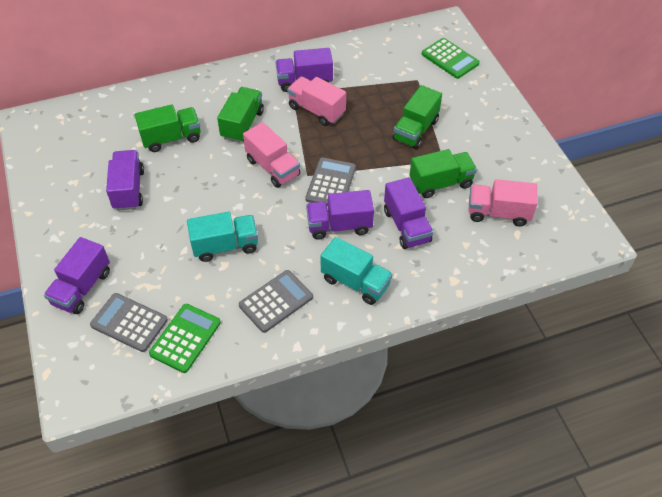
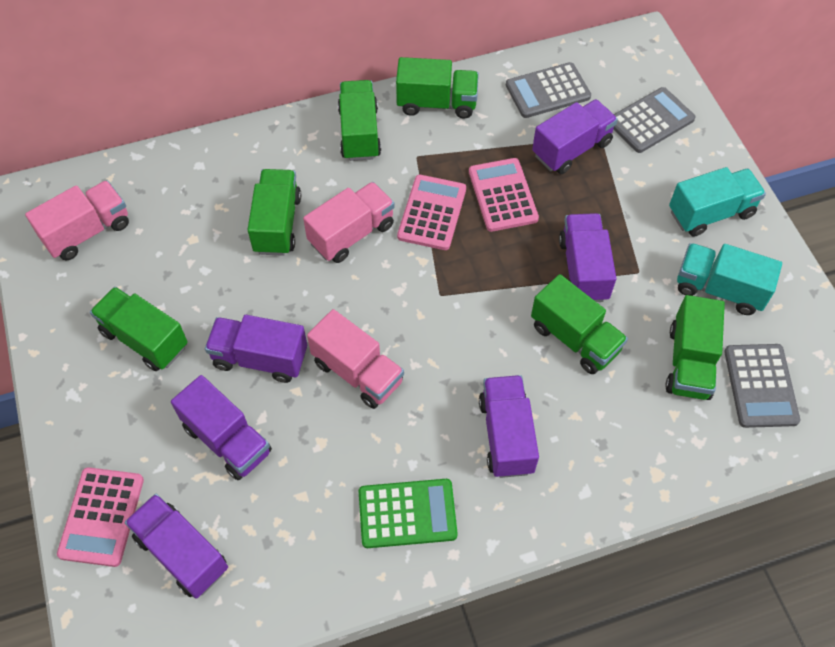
green calculator: [149,304,221,373] [422,38,480,79] = 2 -> [359,479,458,548] = 1
green truck: [135,105,201,152] [217,87,264,143] [392,85,442,149] [409,149,477,198] = 4 -> [90,287,188,371] [248,169,301,256] [338,80,381,161] [396,57,479,119] [531,274,628,374] [665,295,725,400] = 6
pink calculator: none = 0 -> [57,467,144,567] [397,175,466,250] [469,158,539,232] = 3
purple truck: [44,237,110,314] [106,150,144,211] [275,48,333,92] [306,190,374,240] [384,177,433,249] = 5 -> [125,494,228,599] [171,375,272,480] [205,315,307,383] [479,375,539,478] [532,99,618,174] [559,213,617,302] = 6

